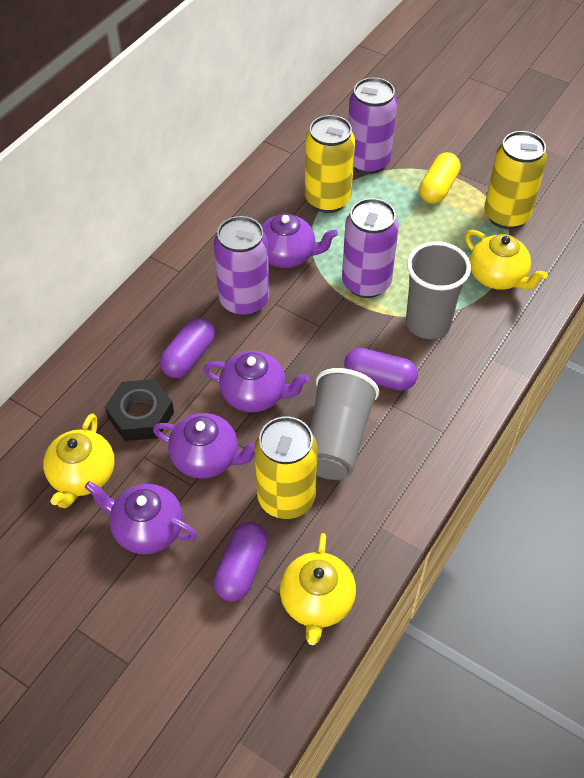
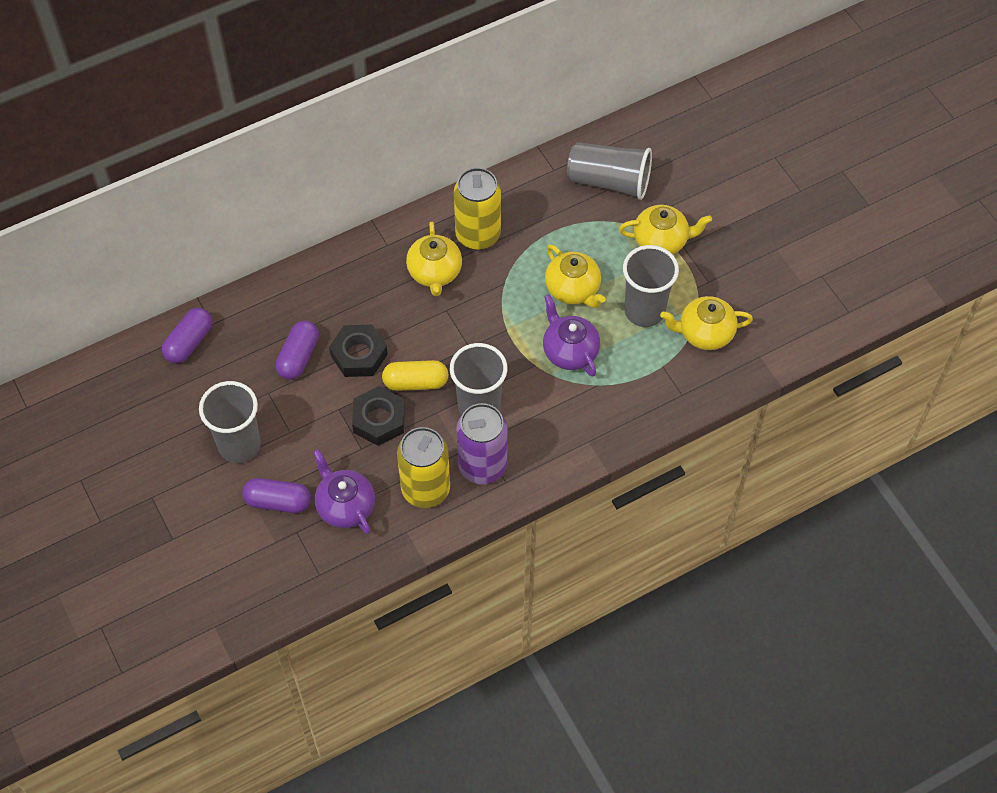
black nut: [105,379,174,441] = 1 -> [329,324,388,377] [352,386,405,446] = 2
grey cup: [310,368,379,480] [406,242,471,339] = 2 -> [199,381,261,463] [450,343,507,416] [567,142,652,200] [623,245,679,327] = 4
purple can: [214,216,269,316] [342,198,399,298] [348,77,398,174] = 3 -> [456,403,508,484] = 1
purple teapot: [85,481,197,554] [153,413,255,478] [203,351,310,412] [260,213,338,268] = 4 -> [313,449,375,534] [543,294,600,376] = 2
yellow can: [255,416,318,519] [305,115,355,213] [484,131,547,229] = 3 -> [397,427,450,508] [454,167,501,250] = 2
yellow teapot: [43,414,115,508] [280,533,356,645] [465,230,548,290] = 3 -> [406,222,462,296] [545,244,606,308] [619,205,712,255] [660,296,753,350] = 4

